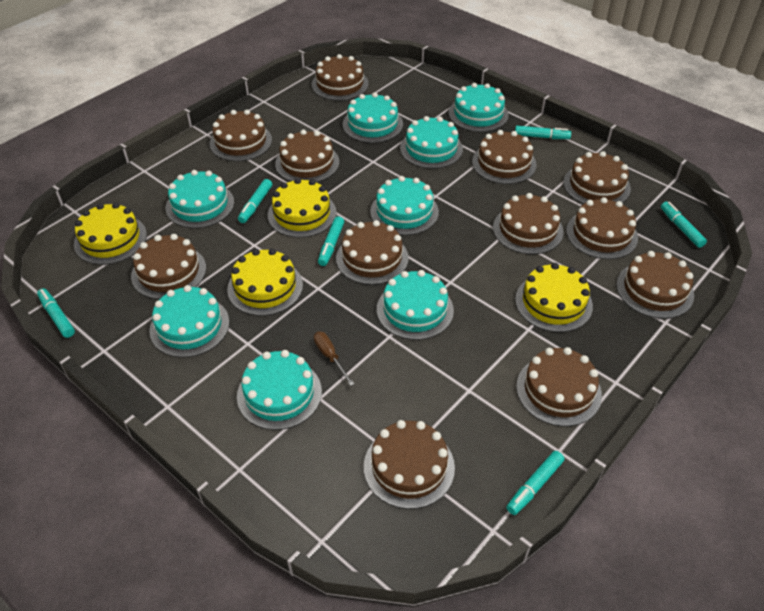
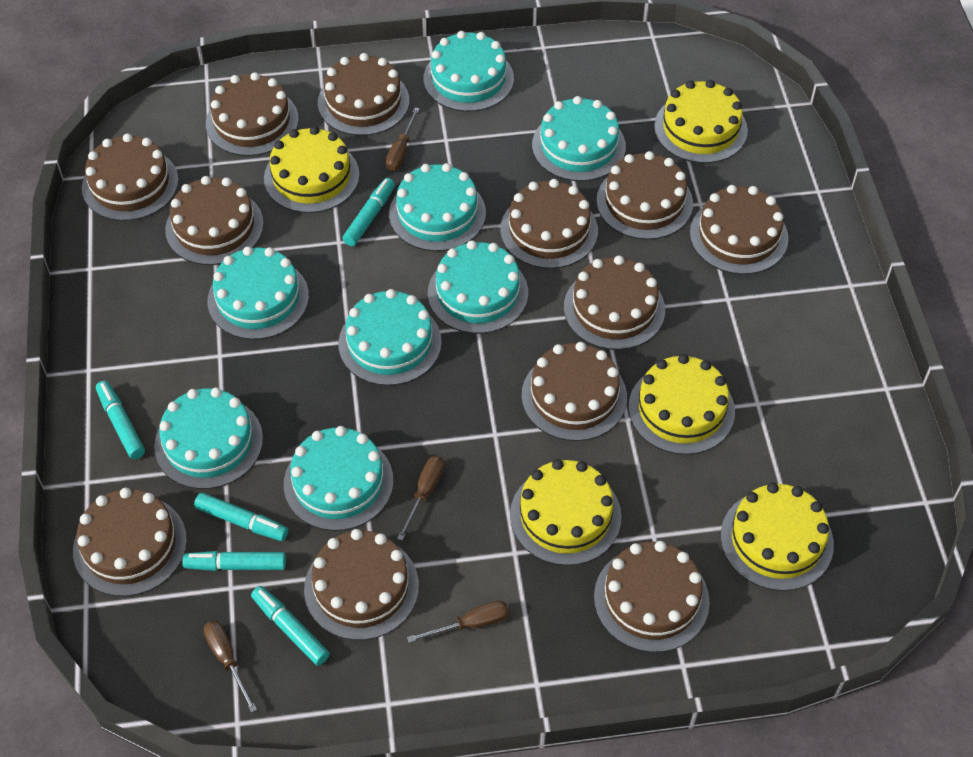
brown screwdriver: [314,332,354,386] = 1 -> [204,621,257,713] [386,108,420,171] [397,456,444,541] [407,601,509,643] = 4
turquoise marker: [37,288,75,338] [238,179,272,223] [318,216,344,266] [506,451,564,515] [515,126,571,139] [661,202,707,248] = 6 -> [96,381,145,459] [182,551,286,571] [194,493,288,541] [251,586,330,666] [342,178,395,246] = 5
yellow cake: [74,203,147,265] [227,249,303,316] [268,178,336,238] [515,263,593,332] = 4 -> [264,126,359,213] [510,459,621,566] [629,354,735,455] [654,80,748,163] [721,483,834,591] = 5

